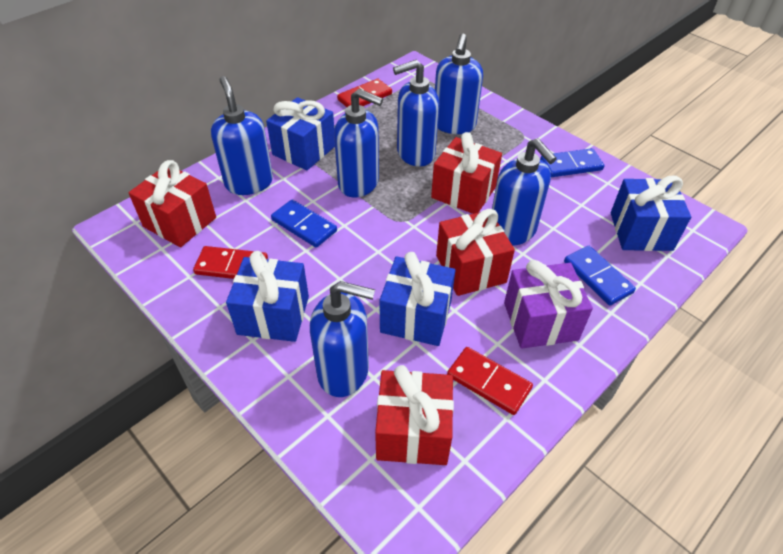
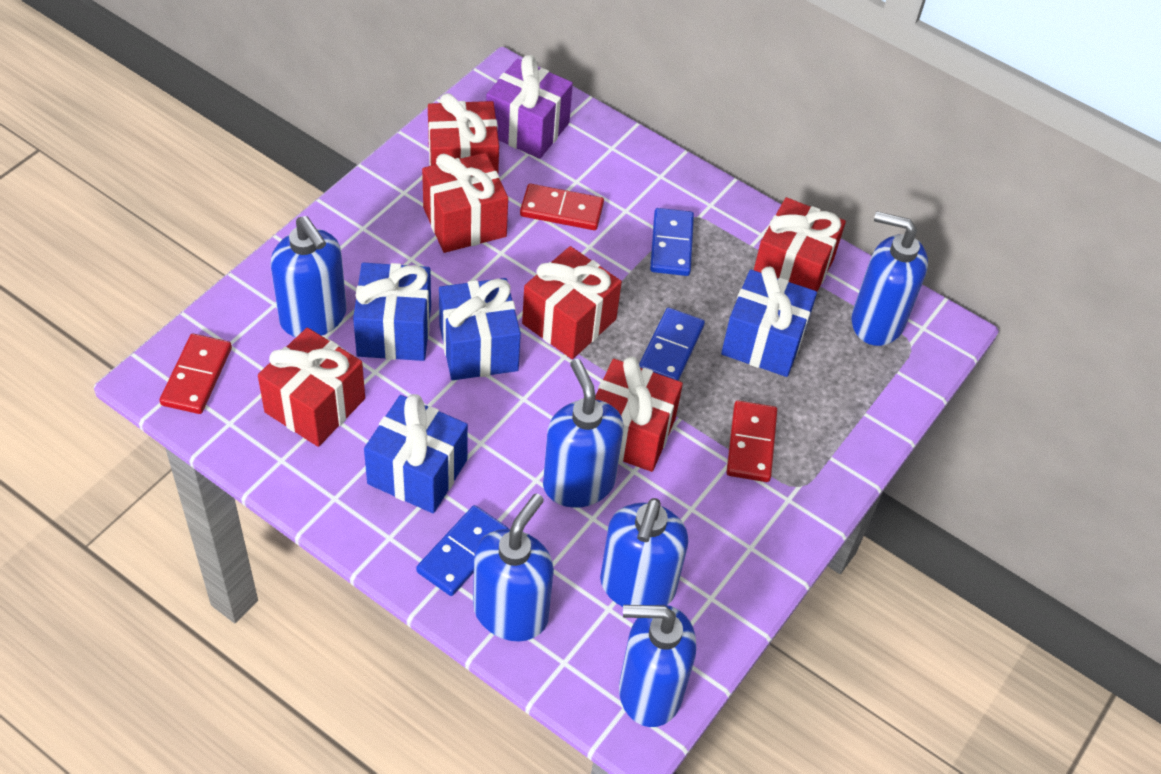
red gift: [129,160,216,247] [375,365,454,465] [431,132,502,214] [436,209,515,296] = 4 -> [258,327,365,447] [422,153,508,253] [428,93,499,173] [522,246,622,359] [595,357,683,472] [754,197,846,291] = 6

